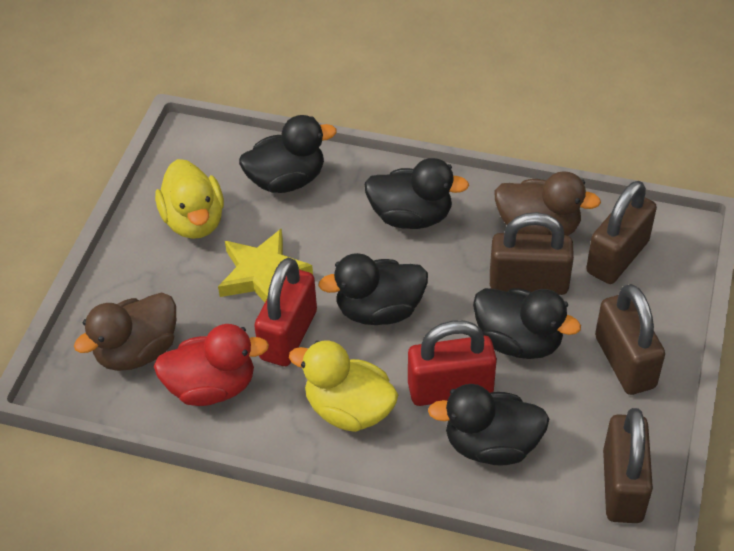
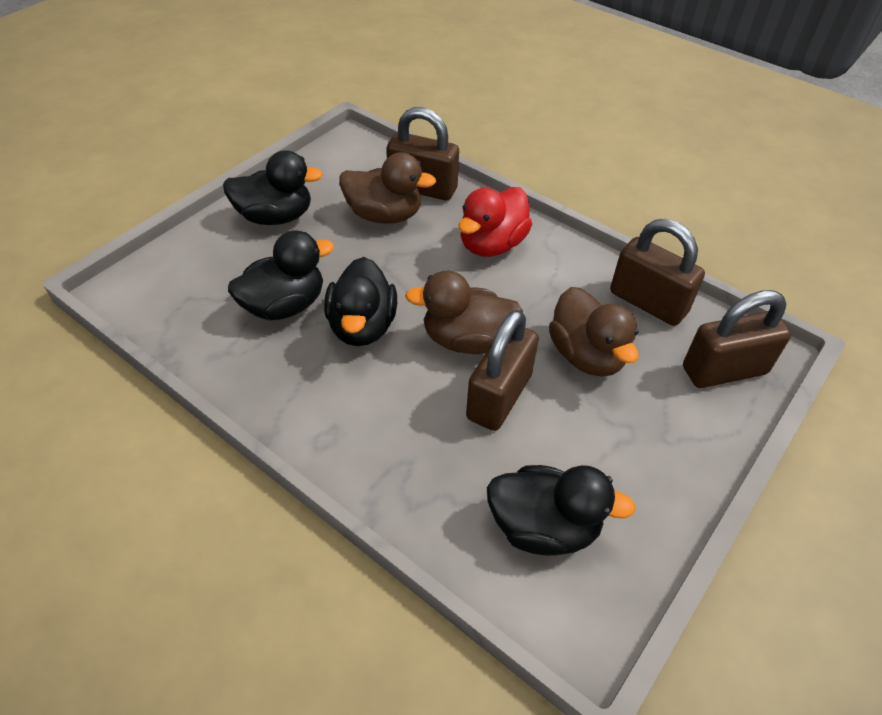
black duck: [239,115,337,193] [318,253,428,325] [364,158,469,229] [428,384,549,466] [473,288,581,359] = 5 -> [223,150,323,225] [228,230,334,320] [324,257,397,346] [487,465,636,556] = 4
brown duck: [74,292,176,371] [495,171,601,236] = 2 -> [339,152,436,224] [405,271,523,354] [549,287,639,377] = 3
red padlock: [254,258,317,366] [408,320,497,406] = 2 -> none = 0
yellow duck: [155,159,224,239] [289,341,398,432] = 2 -> none = 0
yellow star: [218,228,313,302] = 1 -> none = 0

